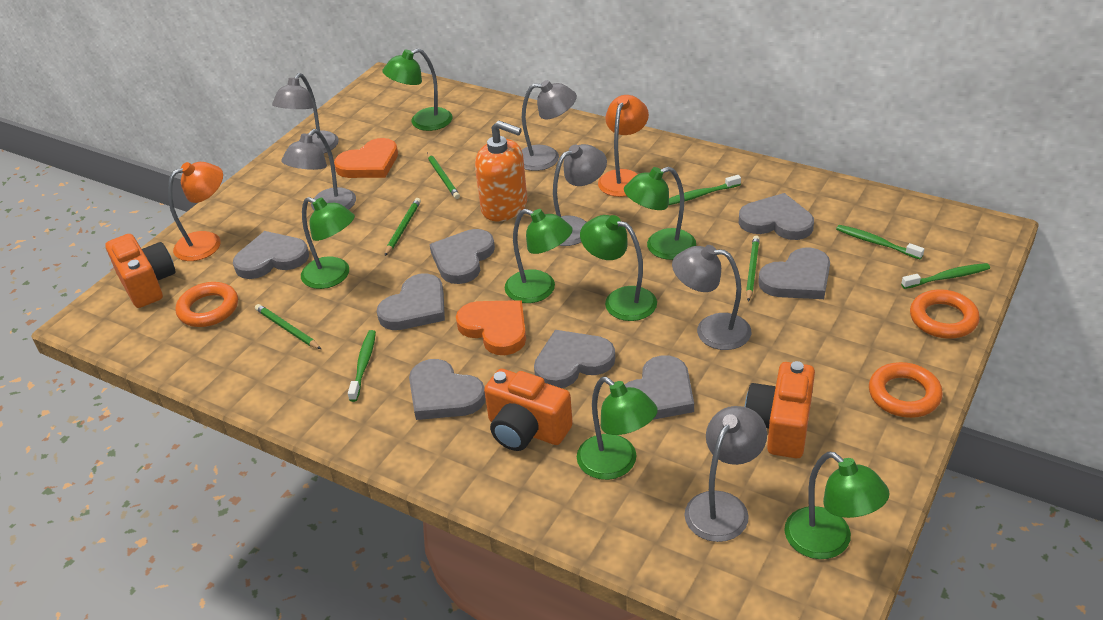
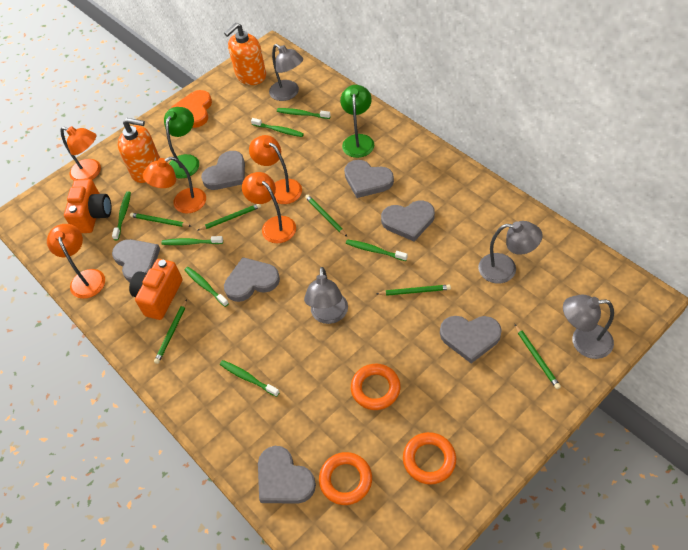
green lamp: [301,197,355,289] [382,48,453,131] [505,209,573,303] [577,377,658,480] [580,215,657,321] [624,167,696,260] [784,451,890,559] = 7 -> [164,107,199,179] [340,85,374,158] = 2
green pencil: [255,304,321,349] [385,198,421,256] [427,153,460,199] [746,235,760,302] = 4 -> [130,213,191,227] [154,300,187,364] [198,204,261,230] [305,195,347,237] [376,285,451,296] [515,324,561,389] = 6
green toothbrush: [348,330,376,402] [669,175,741,205] [836,225,924,259] [901,263,990,289] = 4 -> [112,191,131,240] [161,236,223,245] [184,267,229,307] [220,360,280,397] [251,118,304,137] [277,108,331,119] [346,239,407,261] = 7
grey heart: [233,231,309,279] [377,273,445,330] [409,359,486,420] [429,229,495,284] [534,330,615,388] [625,355,694,420] [738,193,814,240] [758,247,830,299] = 8 -> [112,239,160,282] [201,151,245,190] [224,257,280,302] [258,446,316,504] [344,160,394,198] [381,201,435,241] [440,316,502,363] = 7
grey lamp: [272,73,339,153] [281,129,356,211] [522,80,577,171] [553,144,607,246] [672,245,751,350] [685,406,767,542] = 6 -> [269,44,303,101] [304,267,348,324] [478,221,543,284] [563,295,614,359] = 4
orange camera: [105,234,176,308] [484,369,573,451] [745,361,815,458] = 3 -> [64,179,112,233] [129,259,183,320] = 2
orange heart: [334,138,398,178] [456,300,526,355] = 2 -> [172,90,212,128] = 1
orange lamp: [168,162,223,261] [598,95,649,197] = 2 -> [47,224,105,299] [60,126,101,181] [143,157,206,214] [242,172,296,243] [249,135,302,204] = 5
orange soap dispenser: [475,121,527,221] = 1 -> [118,118,160,183] [224,23,266,85] = 2

